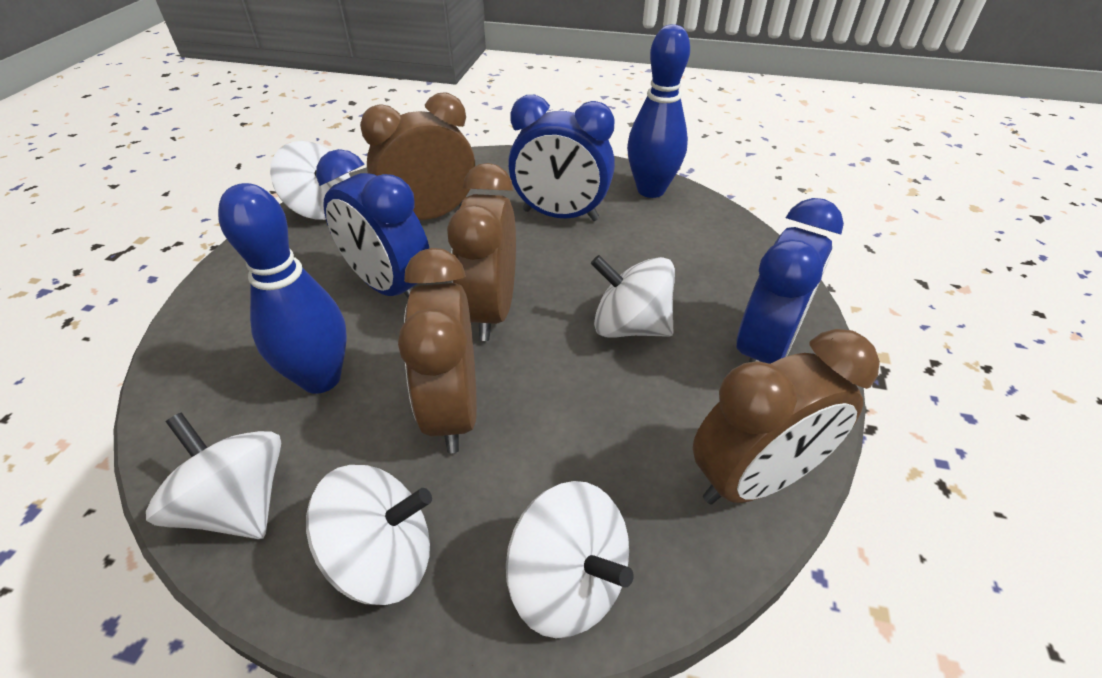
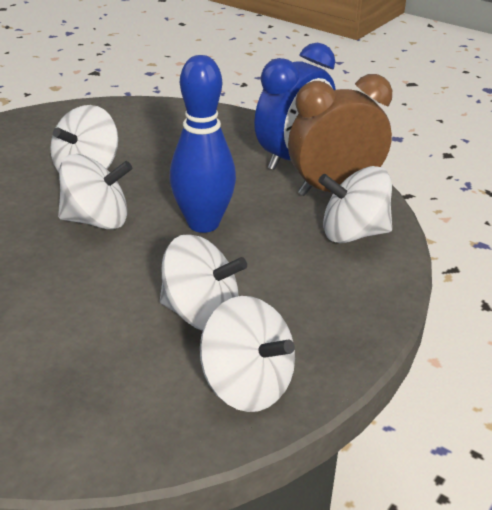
blue bowling pin: [218,183,347,394] [627,24,690,198] = 2 -> [169,55,236,233] = 1
blue clock: [316,149,429,298] [508,95,615,221] [737,198,844,364] = 3 -> [254,43,336,170] = 1
brown clock: [360,92,475,220] [398,248,477,453] [447,163,516,341] [693,329,880,504] = 4 -> [288,74,392,196] = 1

